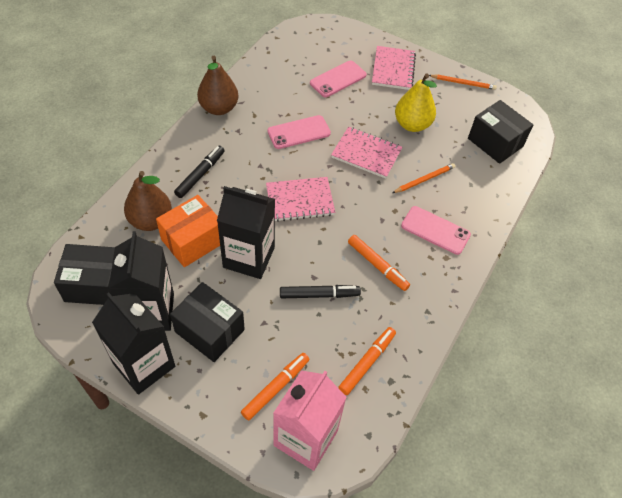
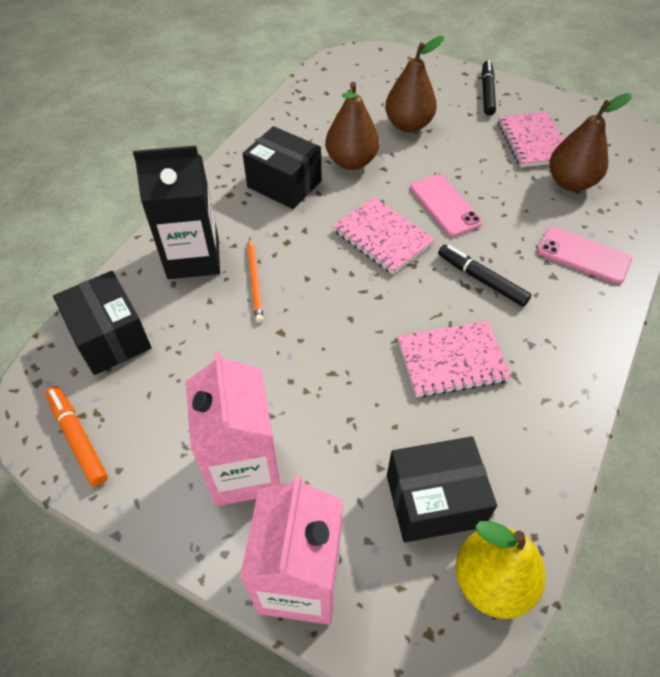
black carton: [92,292,175,395] [109,231,174,331] [217,186,275,279] = 3 -> [133,146,220,279] = 1
brown pear: [124,171,172,231] [197,56,239,115] = 2 -> [325,82,379,170] [385,36,444,132] [550,93,632,191] = 3
orange box: [156,195,220,267] = 1 -> none = 0
orange marker: [241,353,310,421] [338,327,396,395] [348,235,410,291] = 3 -> [46,386,108,486] = 1
orange pencil: [393,163,455,193] [429,75,497,90] = 2 -> [248,238,263,323] = 1
pink carton: [273,370,347,471] = 1 -> [186,350,280,506] [240,475,343,625] = 2
pink phone: [267,115,331,149] [310,61,367,97] [401,206,471,255] = 3 -> [410,174,483,237] [537,227,632,284] = 2

